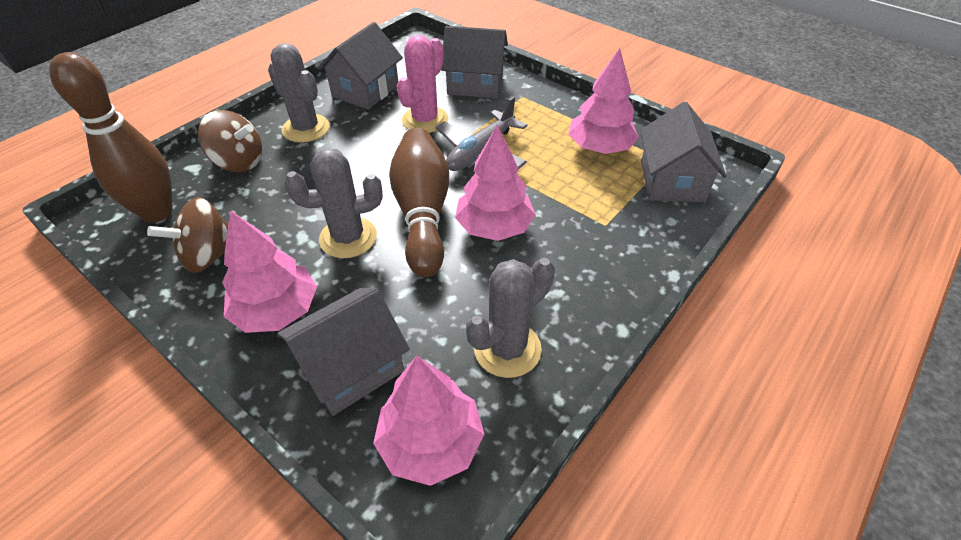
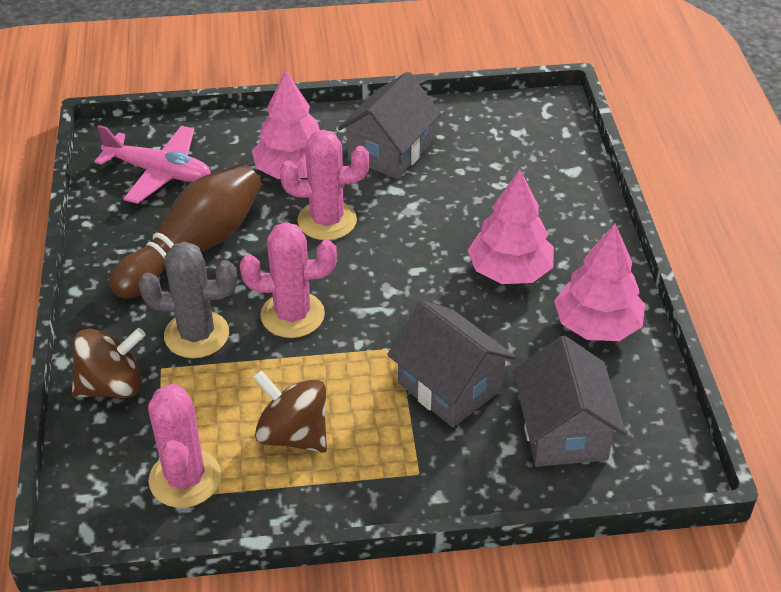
brown bowling pin: [49,52,173,223] [389,128,449,277] = 2 -> [109,164,261,299] = 1
grey cactus: [268,43,330,143] [285,148,383,258] [466,258,555,378] = 3 -> [139,242,237,358] = 1
grey house: [277,288,410,416] [318,22,403,110] [441,26,508,99] [641,102,727,202] = 4 -> [338,72,441,179] [387,301,516,427] [513,336,626,467] = 3
grey plane: [435,96,527,171] = 1 -> none = 0
pink cactus: [397,35,448,133] = 1 -> [148,384,221,508] [240,222,337,338] [280,130,369,240] = 3
pink plane: none = 0 -> [94,125,211,204] = 1
pink tree: [222,210,317,333] [373,356,485,486] [455,125,536,241] [568,48,639,154] = 4 -> [252,69,320,179] [467,169,554,284] [554,224,645,341] = 3

